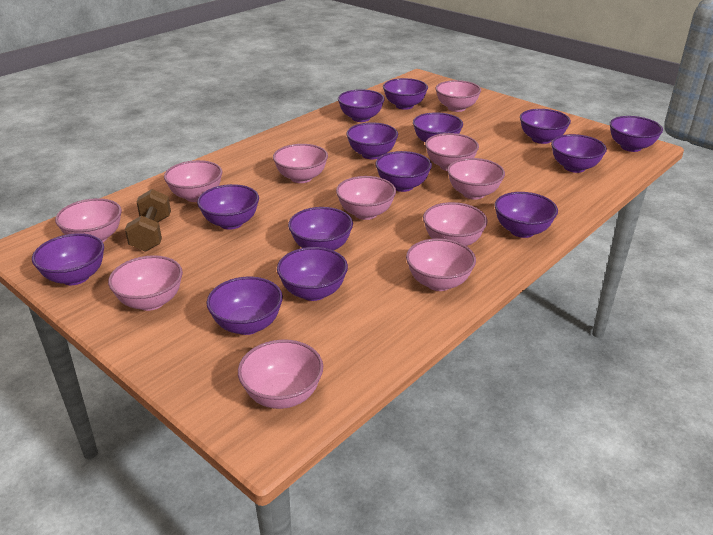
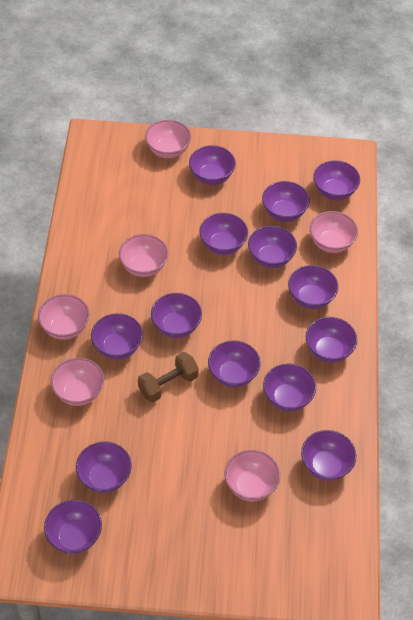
pink bowl: [55,198,122,242] [108,255,183,311] [164,160,222,202] [238,339,323,409] [273,144,328,183] [336,176,396,220] [406,238,476,291] [423,202,487,246] [425,133,479,171] [435,80,481,112] [447,158,505,200] = 11 -> [38,294,90,340] [51,358,104,406] [119,234,168,277] [145,120,191,158] [225,450,280,501] [310,211,358,253] = 6

